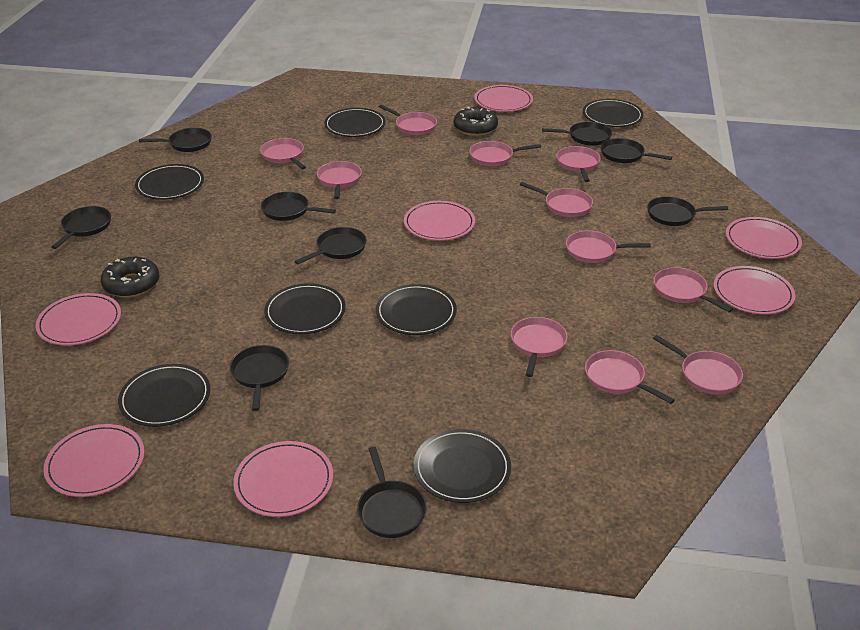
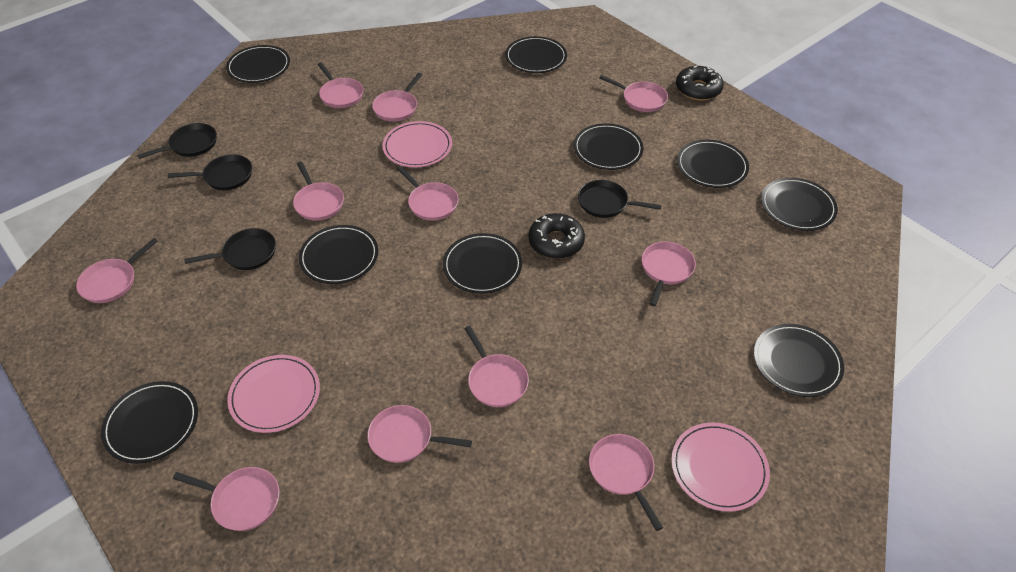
black pan: [51,206,111,249] [139,128,212,152] [230,345,289,411] [261,192,336,221] [295,227,367,264] [357,446,427,538] [542,122,612,146] [601,138,672,163] [647,196,728,226] = 9 -> [137,123,217,159] [168,154,252,190] [184,228,276,270] [578,180,662,218] = 4
black plate: [118,364,210,427] [135,164,204,200] [264,283,346,334] [324,108,386,137] [376,284,457,335] [414,429,511,503] [583,99,643,127] = 7 -> [101,381,198,464] [226,45,290,83] [299,225,378,284] [443,233,522,294] [505,36,567,73] [574,123,644,170] [677,140,749,188] [754,324,844,397] [761,178,838,231] = 9
pink plate: [36,293,121,345] [44,424,144,497] [233,441,333,517] [404,201,475,241] [474,85,533,112] [714,266,795,314] [726,217,802,259] = 7 -> [227,355,320,433] [382,121,452,167] [671,422,770,512] = 3

